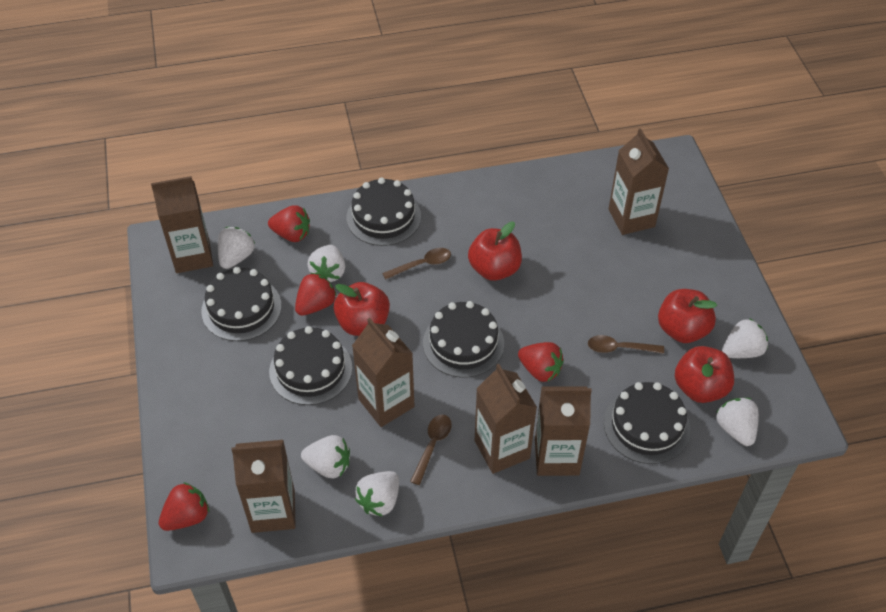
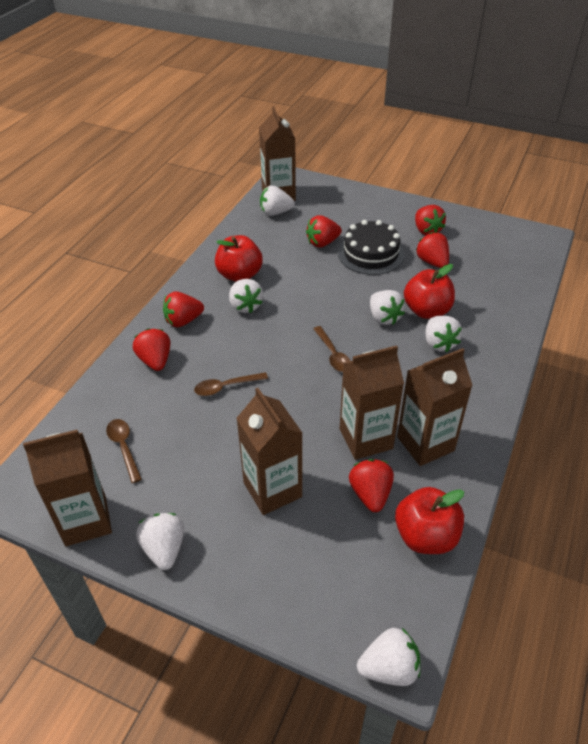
black cake: [201,267,281,341] [269,326,352,405] [347,177,421,246] [423,301,504,378] [604,382,690,464] = 5 -> [338,220,404,275] = 1
brown carton: [151,176,213,273] [232,440,296,533] [352,318,414,427] [475,364,537,474] [535,386,592,476] [609,128,669,235] = 6 -> [23,430,112,546] [236,388,303,515] [259,107,296,201] [339,345,404,460] [397,348,473,466] = 5
red apple: [334,282,390,336] [468,222,522,281] [658,289,717,343] [675,346,734,403] = 4 -> [215,235,263,282] [395,487,464,554] [404,264,455,319] = 3
red strawberry: [159,482,209,531] [268,205,310,242] [295,273,337,316] [518,342,564,382] = 4 -> [133,328,170,371] [163,291,204,327] [306,215,342,248] [349,459,394,512] [415,205,446,235] [416,232,449,268] = 6

